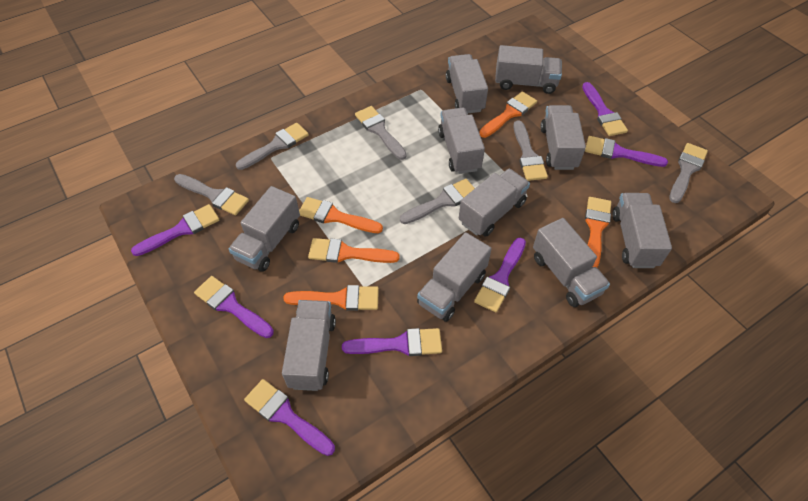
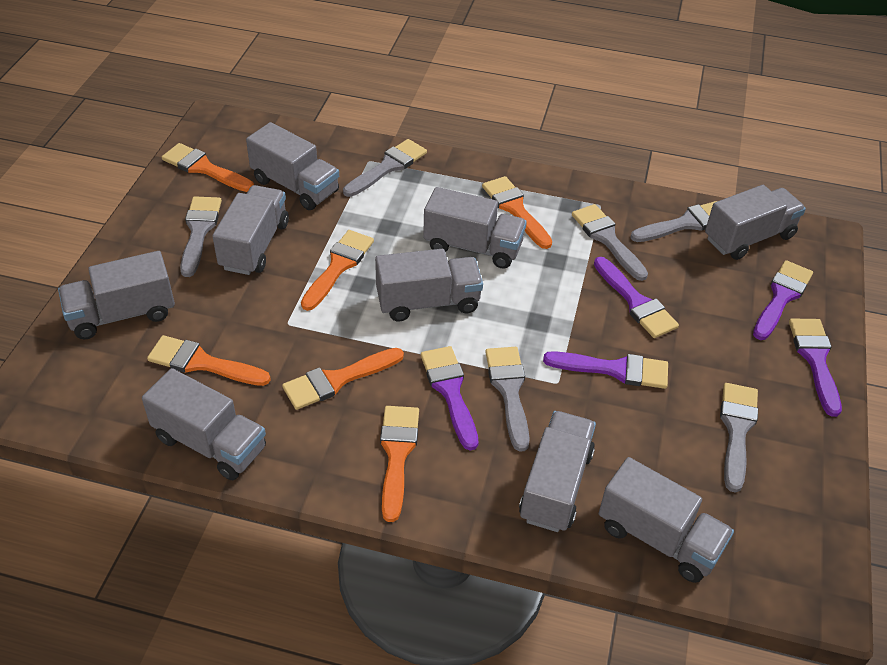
grey truck: [229,186,300,272] [282,300,336,391] [417,232,491,322] [438,107,485,174] [446,54,488,113] [459,169,530,237] [495,45,562,94] [533,218,610,307] [540,105,586,170] [612,193,672,268] = 10 -> [58,251,175,340] [142,368,266,480] [212,185,289,275] [246,122,339,210] [375,249,483,321] [423,187,527,269] [519,411,596,532] [599,457,734,583] [705,185,806,260] = 9
orange brush: [283,285,379,311] [299,197,383,233] [308,238,400,263] [479,92,537,138] [585,197,611,268] = 5 -> [147,335,271,386] [162,143,254,192] [282,348,404,410] [301,230,374,311] [380,406,419,522] [482,176,552,249] = 6
purple brush: [131,204,219,256] [194,276,274,338] [244,379,335,456] [342,328,442,356] [474,238,526,312] [582,82,628,136] [585,136,668,167] = 7 -> [421,346,479,450] [543,351,668,389] [594,257,679,338] [753,260,813,340] [789,319,842,417] = 5

